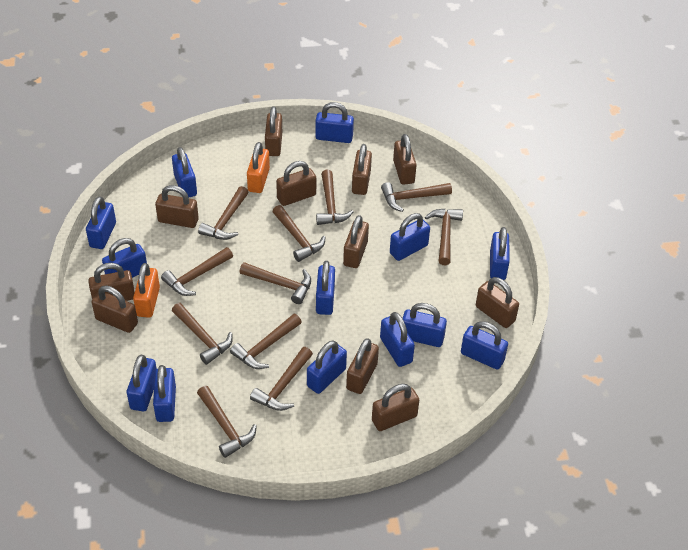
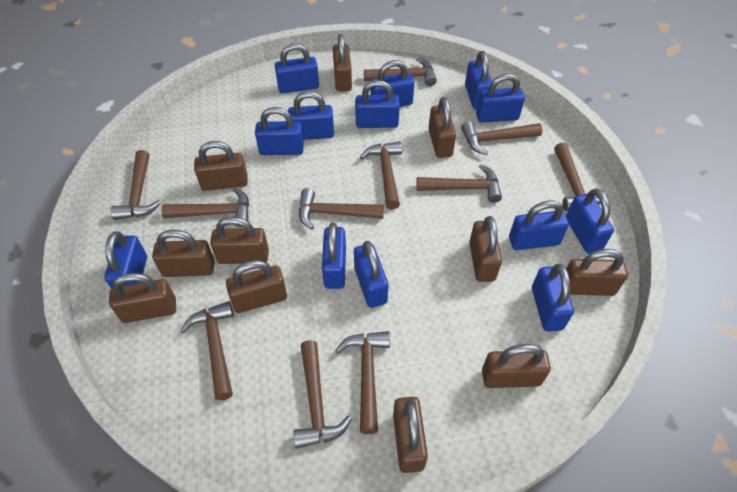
orange padlock: [133,263,160,318] [247,142,270,193] = 2 -> none = 0

